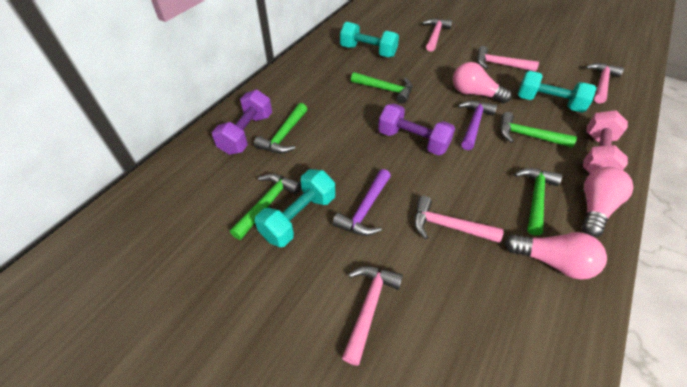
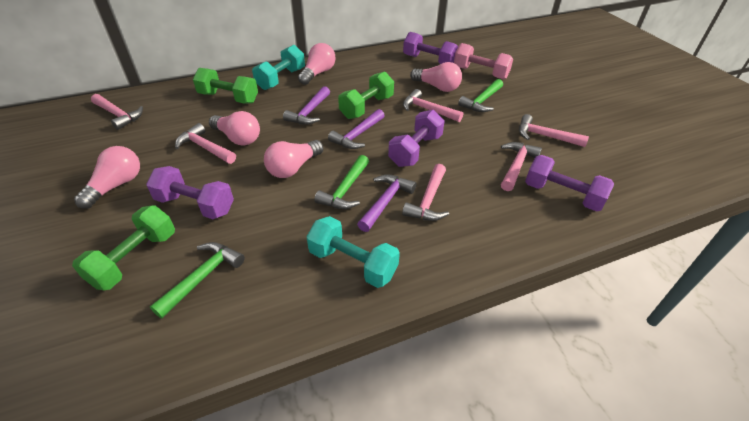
green dumbbell: none = 0 -> [72,205,175,290] [193,68,258,104] [338,72,394,119] = 3
green hammer: [230,173,301,240] [254,103,307,154] [351,72,412,104] [500,112,577,148] [514,168,562,235] = 5 -> [150,242,245,318] [314,155,369,209] [458,79,503,112] = 3
pink hammer: [342,266,403,366] [414,196,504,243] [422,18,452,52] [477,46,539,72] [585,63,624,104] = 5 -> [91,94,143,130] [175,123,236,164] [402,164,449,221] [403,89,463,122] [501,142,542,191] [519,114,589,147] = 6
pink light bulb: [453,62,512,103] [505,232,607,279] [581,167,634,237] = 3 -> [74,146,140,209] [209,111,260,146] [264,140,323,178] [298,43,336,85] [410,62,462,92] = 5
purple dumbbell: [212,90,272,155] [378,104,455,156] = 2 -> [146,166,234,219] [388,110,445,167] [403,32,458,64] [525,155,614,212] = 4
purple hammer: [332,169,391,236] [458,100,498,150] = 2 -> [283,86,330,125] [328,109,385,149] [357,174,416,232] = 3
turquoise dumbbell: [255,169,335,247] [340,22,399,57] [518,71,596,113] = 3 -> [252,45,305,90] [307,216,400,288] = 2

